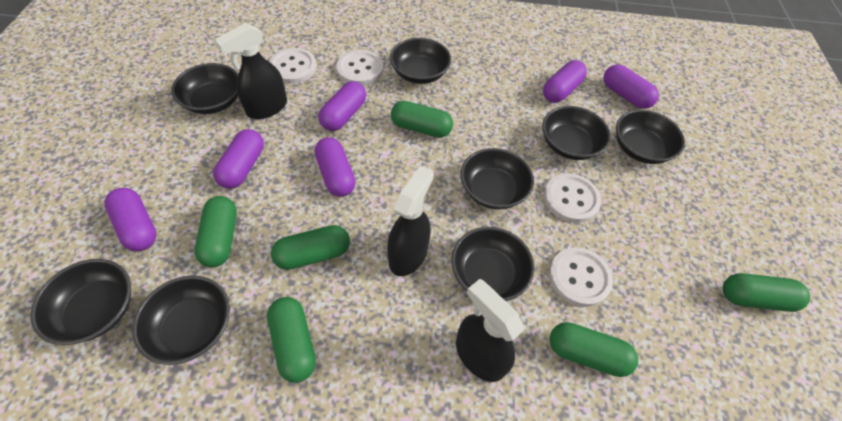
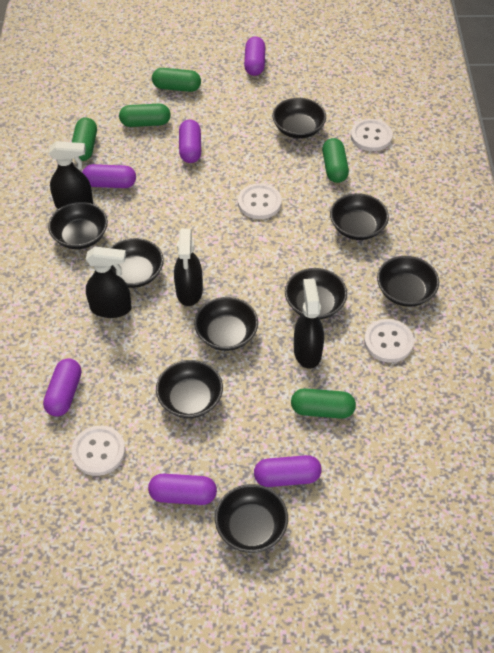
black bowl: [30,259,131,345] [132,275,230,365] [171,63,238,114] [390,38,451,84] [452,227,535,301] [460,148,534,209] [542,106,611,160] [616,110,685,164] = 8 -> [48,202,108,249] [110,238,164,288] [156,360,223,418] [194,297,258,351] [215,484,288,553] [272,98,326,139] [285,268,347,319] [330,193,389,240] [377,256,439,307] = 9
black spray bottle: [214,23,287,119] [387,165,434,276] [456,279,524,382] = 3 -> [49,141,93,209] [86,247,131,318] [174,228,203,306] [294,278,324,369] = 4
green capsule: [194,196,237,267] [267,297,316,383] [271,225,350,270] [391,101,453,137] [550,322,638,377] [723,273,810,312] = 6 -> [72,118,97,161] [119,104,171,127] [152,68,201,92] [291,388,356,419] [322,138,349,183] = 5

